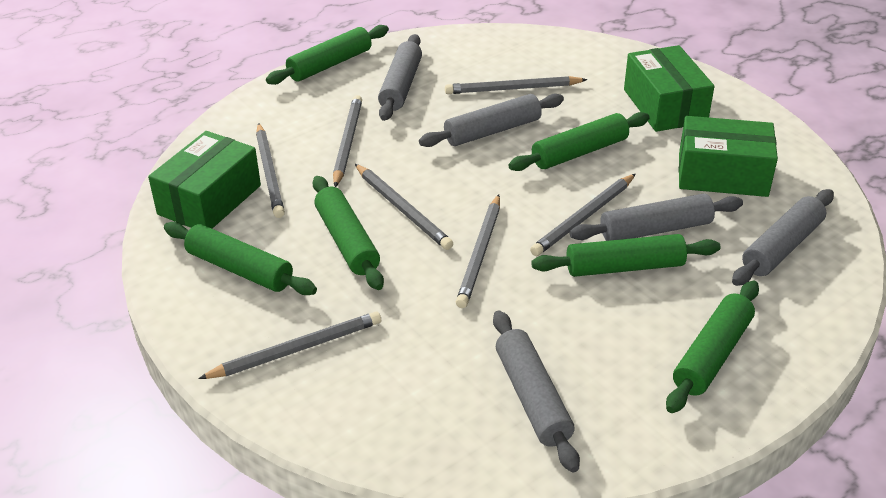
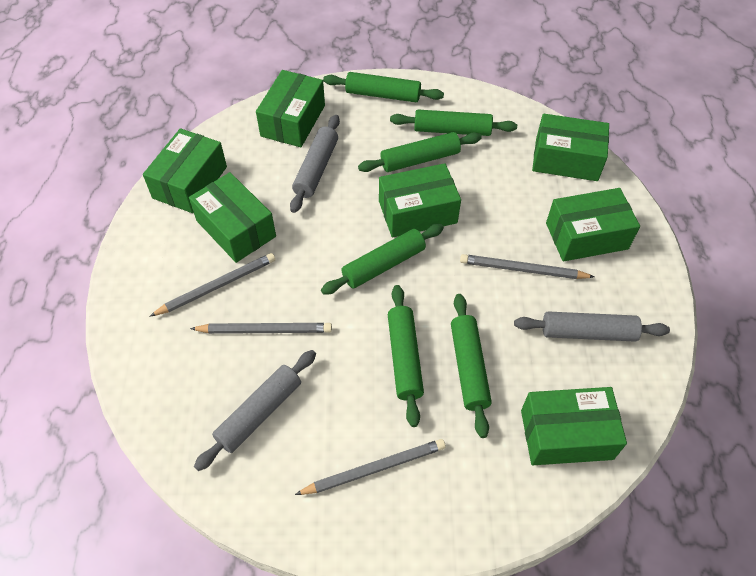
green box: [148,131,261,228] [624,45,714,132] [679,116,778,197] = 3 -> [143,128,227,213] [189,172,276,263] [256,70,325,147] [379,163,461,238] [521,387,627,465] [532,114,609,181] [546,188,640,261] = 7
grey pencil: [198,311,381,379] [256,123,285,218] [333,95,362,187] [355,164,453,250] [445,76,588,94] [456,194,500,308] [530,174,635,256] = 7 -> [149,253,276,317] [190,323,332,334] [295,439,446,495] [460,254,594,279] = 4
grey rolling pin: [378,34,422,121] [419,94,564,147] [493,310,580,472] [570,194,743,241] [732,189,834,286] = 5 -> [194,350,316,471] [290,115,340,213] [514,311,670,342] = 3

